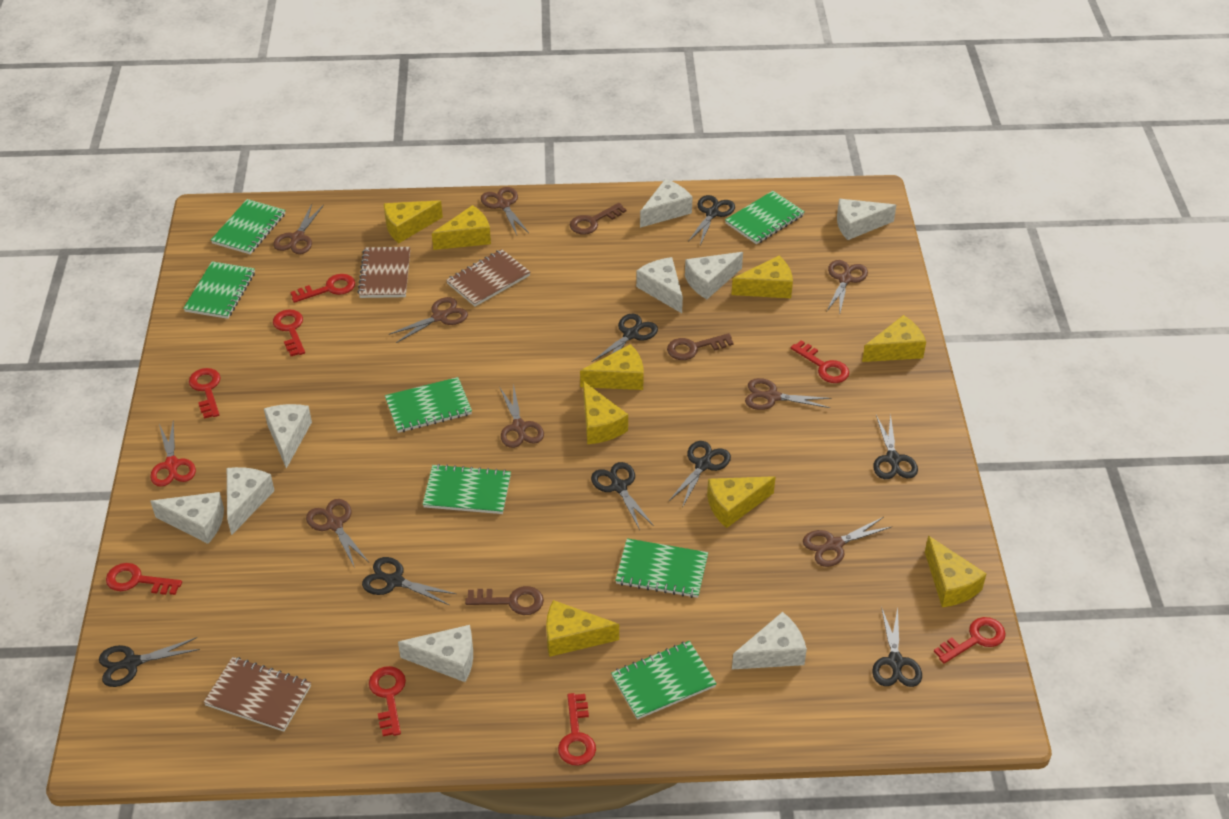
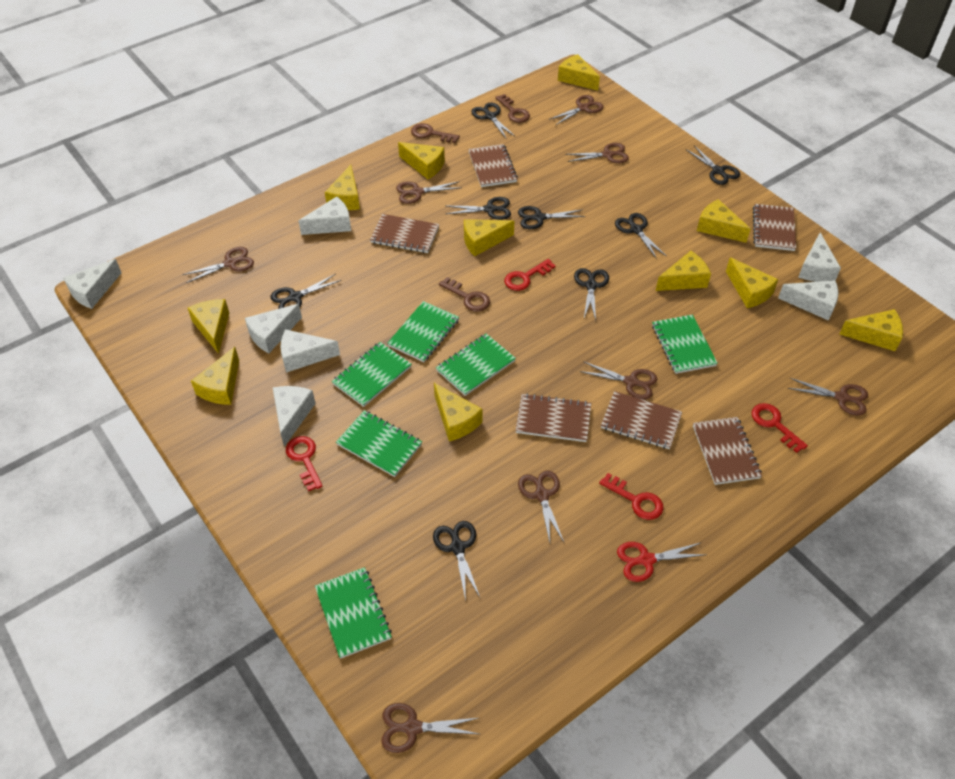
brown notebook: [204,657,311,732] [357,247,410,298] [446,249,530,306] = 3 -> [370,214,439,253] [468,144,518,187] [515,393,591,442] [601,391,682,449] [693,417,762,485] [753,204,796,251] = 6
green notebook: [183,262,255,319] [211,199,285,254] [385,377,472,433] [423,464,511,514] [611,641,717,720] [615,538,708,598] [725,191,805,244] = 7 -> [315,567,392,659] [332,342,412,407] [336,410,422,477] [387,301,459,362] [436,333,516,396] [652,314,718,374] = 6
red key: [106,563,182,595] [189,368,221,419] [273,310,305,356] [290,274,355,303] [369,666,406,736] [558,693,596,766] [791,340,849,383] [934,617,1006,664] = 8 -> [286,436,323,491] [504,259,556,291] [599,473,664,520] [752,403,808,453] = 4
white cheese: [150,492,224,544] [227,467,275,535] [264,404,312,469] [398,625,473,682] [636,257,683,313] [640,179,693,228] [685,252,743,299] [732,612,807,670] [837,199,896,240] = 9 -> [63,259,121,309] [245,304,302,353] [272,386,316,447] [281,329,340,373] [299,196,351,235] [778,280,838,321] [798,232,841,282] = 7
yellow cheese: [384,200,443,243] [432,205,491,250] [546,600,619,657] [580,344,644,390] [583,381,628,444] [707,476,775,528] [731,256,793,298] [862,315,926,362] [925,536,987,607] = 9 -> [188,299,229,354] [191,347,239,405] [325,165,360,210] [398,142,445,179] [434,383,483,441] [464,219,514,257] [558,54,600,91] [656,251,711,291] [697,199,751,243] [726,257,779,308] [839,309,903,351] = 11

